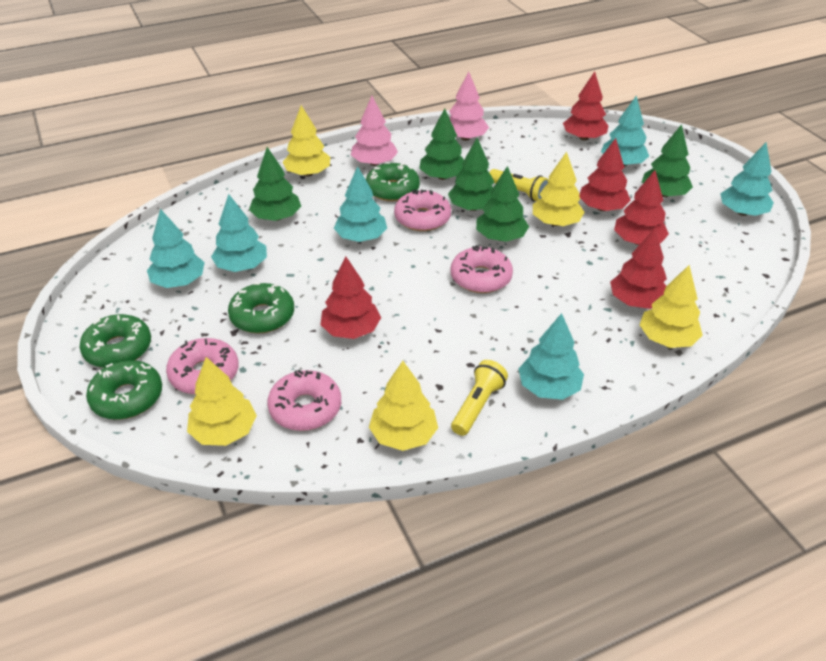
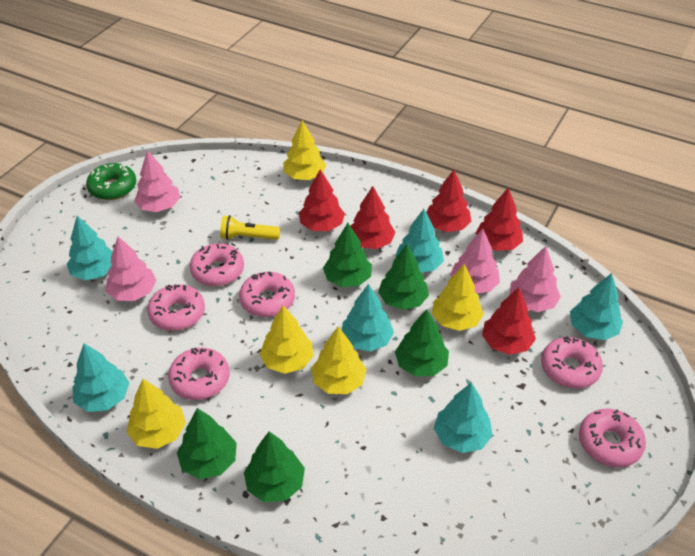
green donut: [79,314,151,368] [86,360,162,420] [228,282,294,334] [366,162,420,201] = 4 -> [86,163,136,200] = 1
pink donut: [166,338,239,394] [267,370,341,431] [394,189,451,231] [451,246,513,293] = 4 -> [147,284,205,331] [168,348,230,400] [190,243,244,286] [239,272,295,317] [541,337,603,389] [579,409,646,467] = 6
pink tree: [351,96,398,166] [449,72,489,141] = 2 -> [106,237,157,301] [134,150,180,212] [450,229,500,293] [510,246,561,312] = 4
yellow flashlight: [451,360,508,436] [489,169,549,201] = 2 -> [220,215,280,240] = 1

